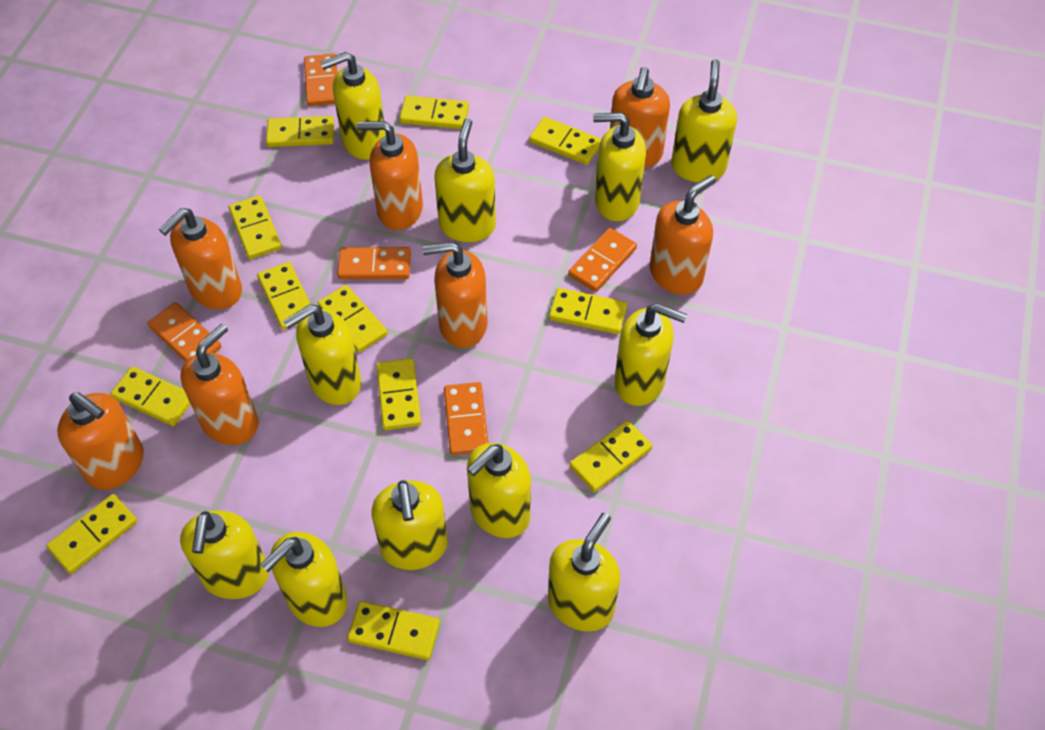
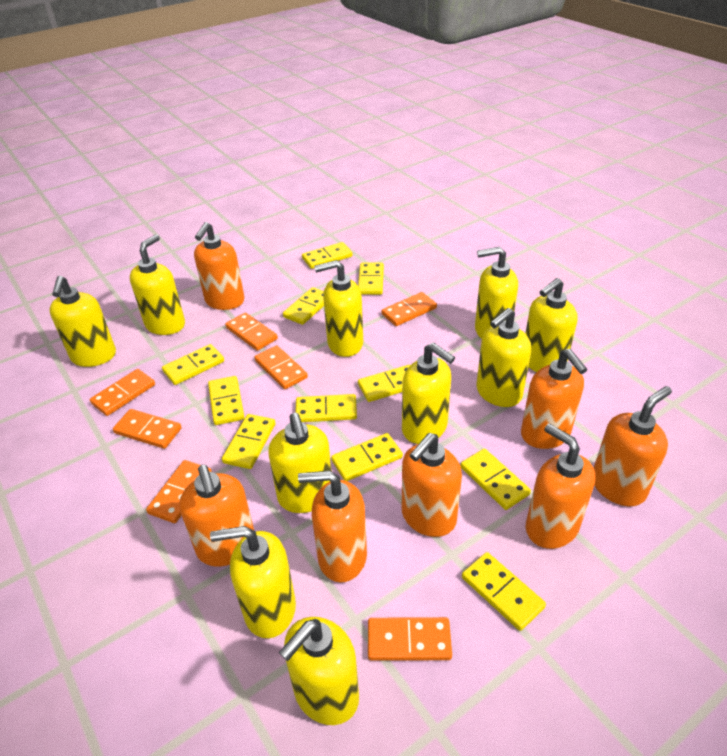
orange domino: [148,302,222,362] [304,54,337,106] [337,247,411,279] [444,382,488,455] [568,228,637,292] = 5 -> [90,369,155,416] [113,409,182,449] [146,460,212,523] [225,312,278,351] [254,345,308,389] [368,617,452,661] [382,292,437,326] = 7
yellow domino: [46,494,137,574] [110,366,191,426] [229,195,282,259] [257,262,310,330] [266,116,334,147] [317,285,388,353] [347,601,440,660] [376,358,421,430] [400,95,469,129] [529,117,601,165] [549,288,627,334] [570,420,652,492] = 12 -> [162,344,224,385] [208,376,244,425] [222,414,275,469] [283,287,324,325] [295,394,357,422] [302,242,353,269] [331,433,403,481] [358,263,384,295] [358,365,410,402] [461,449,531,510] [462,552,546,631] = 11
yellow soap dispenser: [180,510,269,599] [260,532,348,627] [283,304,361,405] [320,52,386,160] [372,480,448,570] [434,118,496,242] [467,443,531,538] [548,513,620,631] [593,112,646,221] [615,303,687,406] [671,59,737,183] = 11 -> [49,276,116,367] [130,234,185,335] [210,526,296,638] [268,413,332,513] [279,617,359,725] [314,260,363,357] [402,342,455,444] [475,247,518,339] [476,308,531,407] [525,278,577,372] = 10

